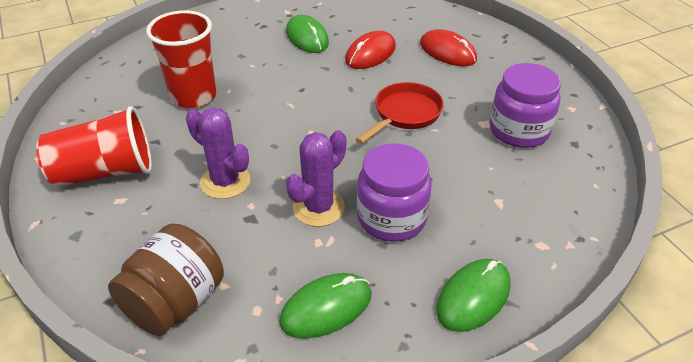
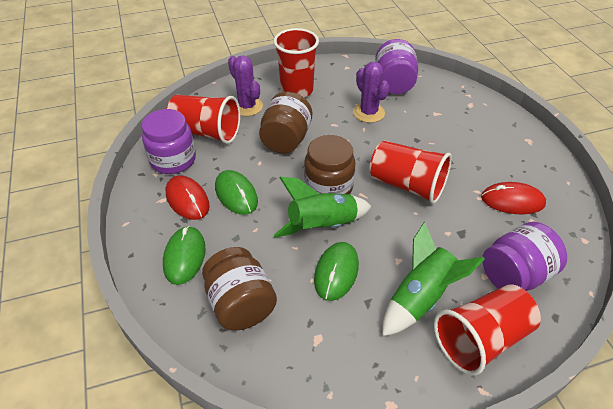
brown jar: [108,223,224,336] = 1 -> [202,247,277,331] [259,92,312,153] [304,135,355,194] = 3
green rocket: none = 0 -> [274,177,372,238] [382,222,485,336] = 2
purple jar: [357,144,432,242] [490,63,561,148] = 2 -> [142,109,196,174] [375,39,418,94] [482,222,567,291] = 3
red cup: [36,106,152,187] [146,10,216,108] = 2 -> [166,95,240,144] [273,28,319,97] [369,141,452,204] [434,284,541,375] = 4
red pan: [355,82,444,144] = 1 -> none = 0

